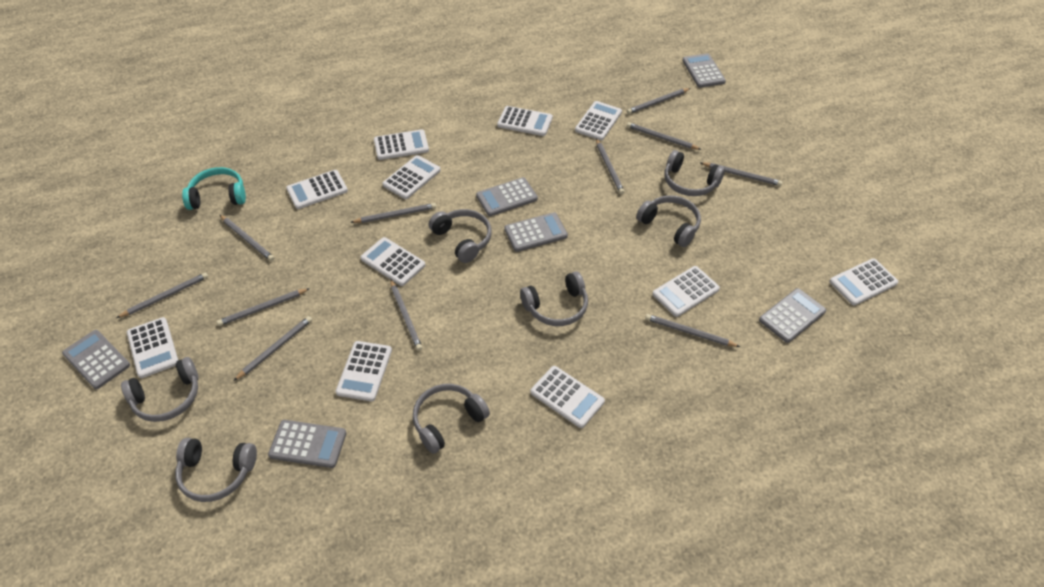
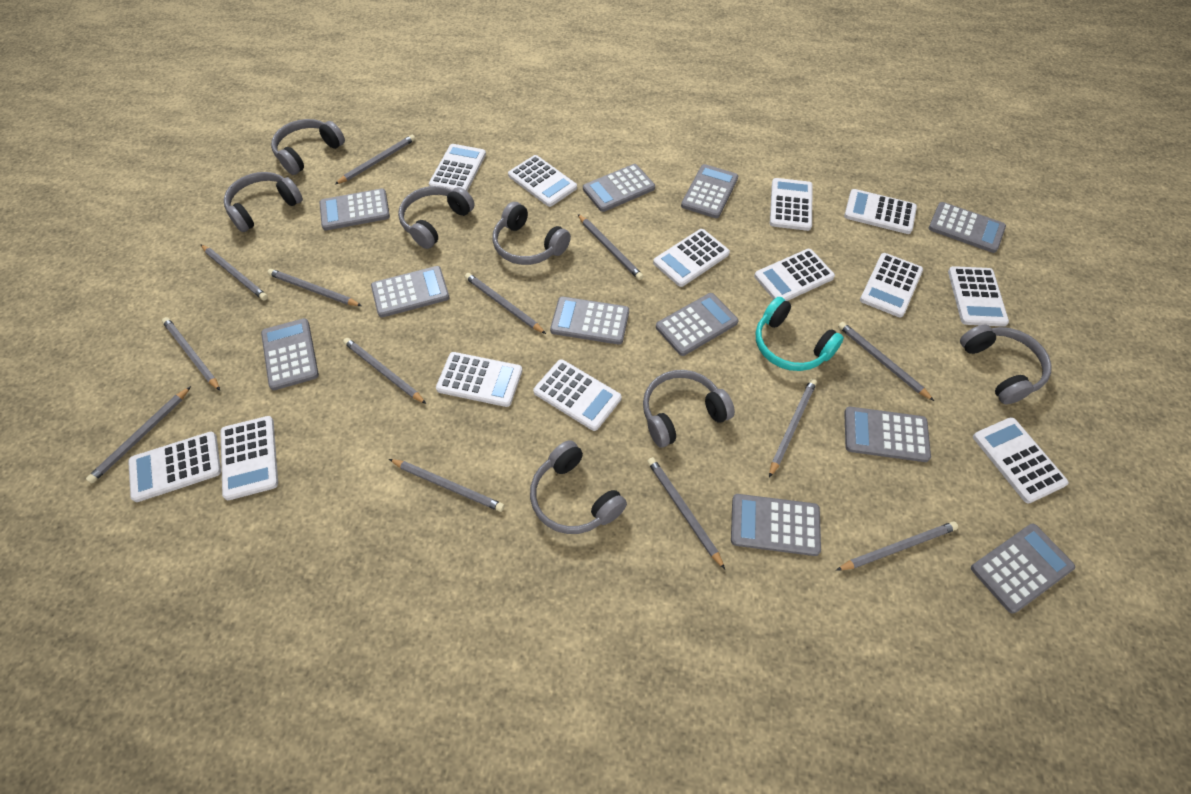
grey calculator: [62,330,130,389] [268,420,346,468] [476,177,538,216] [504,212,568,252] [682,53,726,88] [759,288,826,343] = 6 -> [261,318,319,390] [319,189,390,231] [371,266,450,317] [550,296,629,345] [583,164,655,212] [656,293,739,356] [681,164,738,218] [731,494,821,556] [844,407,931,462] [929,202,1006,253] [971,523,1075,614] = 11
grey pencil: [117,272,208,318] [217,288,310,326] [220,215,274,261] [234,316,312,381] [350,203,436,223] [390,279,422,351] [596,138,625,194] [627,88,690,114] [627,122,702,150] [645,314,740,347] [701,162,783,186] = 11 -> [86,386,191,483] [162,317,220,391] [200,244,268,300] [267,269,362,306] [335,135,415,184] [343,338,426,404] [389,459,504,512] [465,273,546,334] [578,214,643,280] [647,457,725,569] [769,379,817,478] [836,521,958,571] [838,322,934,401] = 13
white calculator: [127,317,178,378] [286,170,348,209] [336,341,392,401] [361,237,425,286] [374,129,429,160] [382,155,441,199] [497,106,553,136] [530,366,605,428] [575,101,622,140] [653,266,720,317] [829,258,898,306] = 11 -> [128,432,221,502] [220,416,278,500] [429,144,486,191] [436,352,523,407] [508,155,577,207] [533,359,622,431] [653,229,730,287] [754,249,835,301] [770,178,812,231] [844,189,917,234] [860,253,923,318] [948,266,1009,327] [973,417,1069,504] = 13

